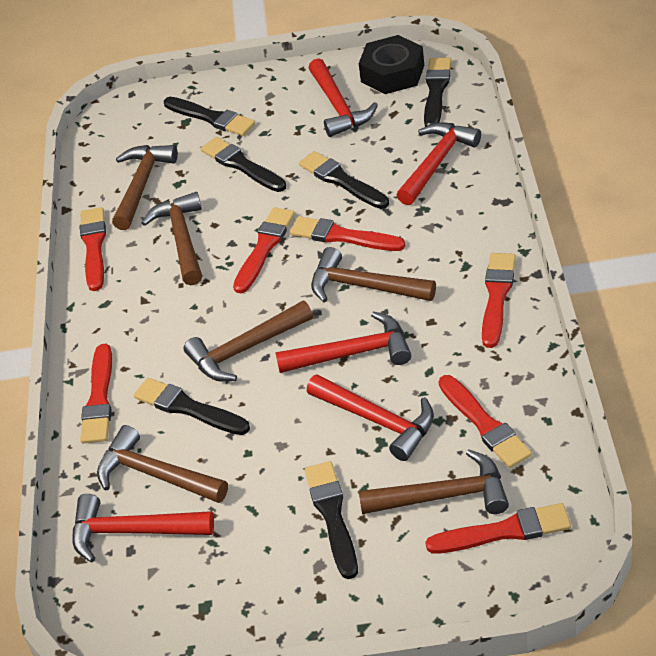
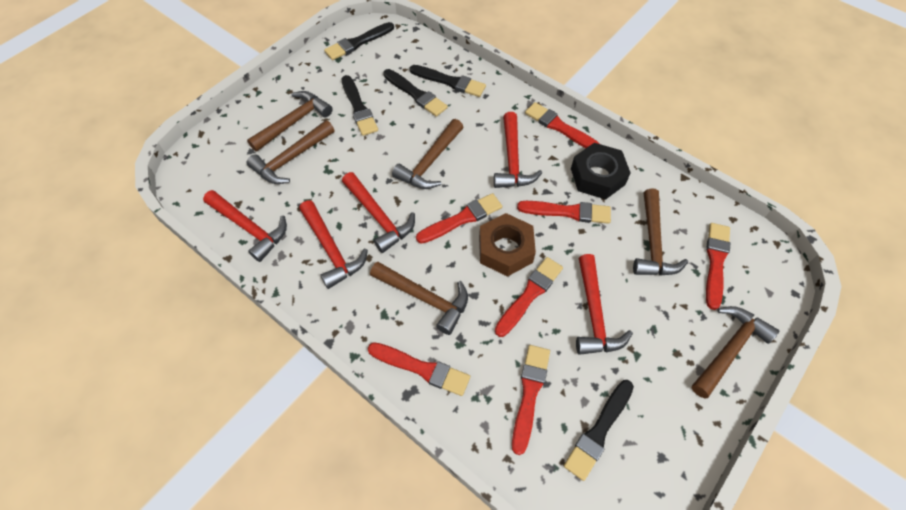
black brush: [134,378,250,435] [164,97,255,136] [201,137,286,192] [299,151,389,209] [305,461,358,579] [424,58,452,127] = 6 -> [324,22,394,60] [342,75,378,136] [383,69,448,117] [409,65,486,97] [564,380,634,481] = 5
brown nut: none = 0 -> [479,213,536,277] = 1

